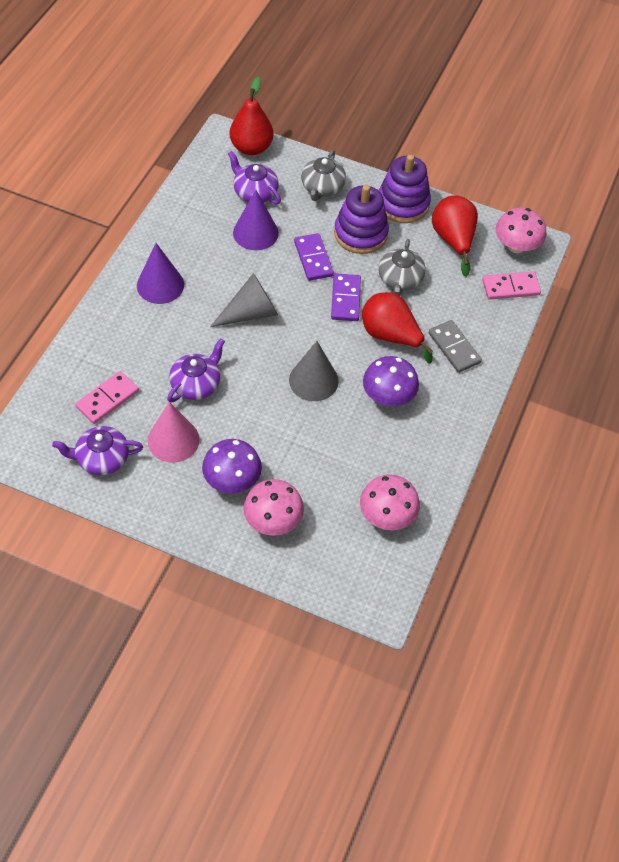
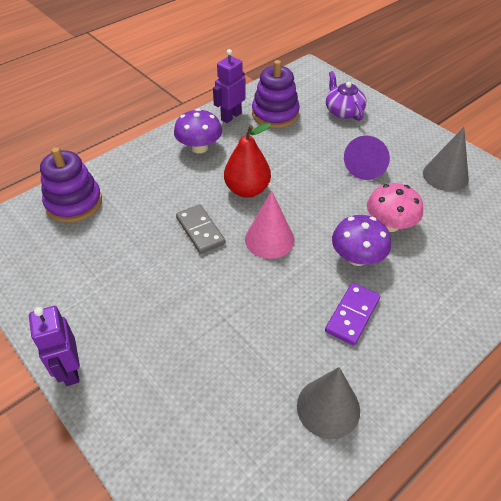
grey teapot: [301,150,346,201] [378,239,426,295] = 2 -> none = 0
pink domino: [75,371,139,424] [482,271,541,300] = 2 -> none = 0
pink mushroom: [243,479,304,536] [360,474,420,530] [495,208,546,253] = 3 -> [367,183,423,232] = 1
purple cone: [137,243,184,304] [233,190,279,250] = 2 -> [344,136,390,180] = 1
purple domino: [294,233,334,281] [331,273,361,321] = 2 -> [325,283,380,345] = 1
purple robot: none = 0 -> [29,306,80,386] [213,49,246,123] = 2
purple teapot: [52,426,143,475] [167,338,225,403] [228,151,281,204] = 3 -> [326,71,366,121] = 1
red pear: [230,77,273,155] [362,292,433,364] [432,195,478,276] = 3 -> [224,123,271,198] = 1

